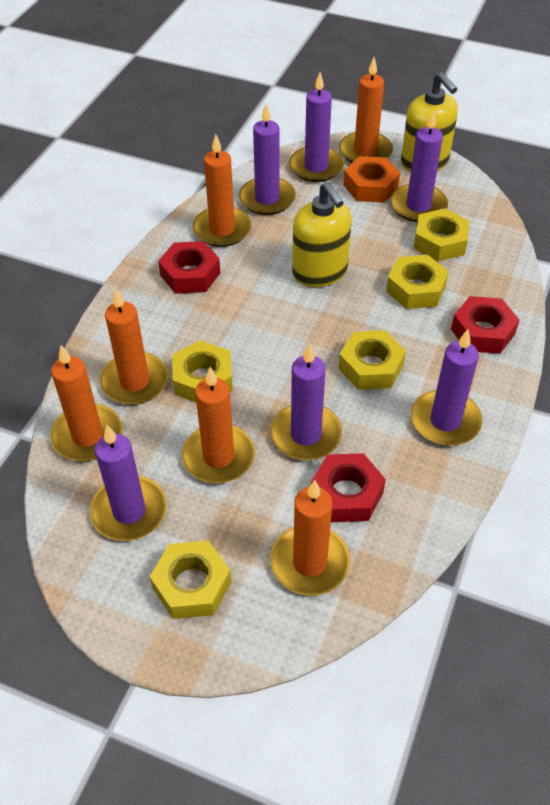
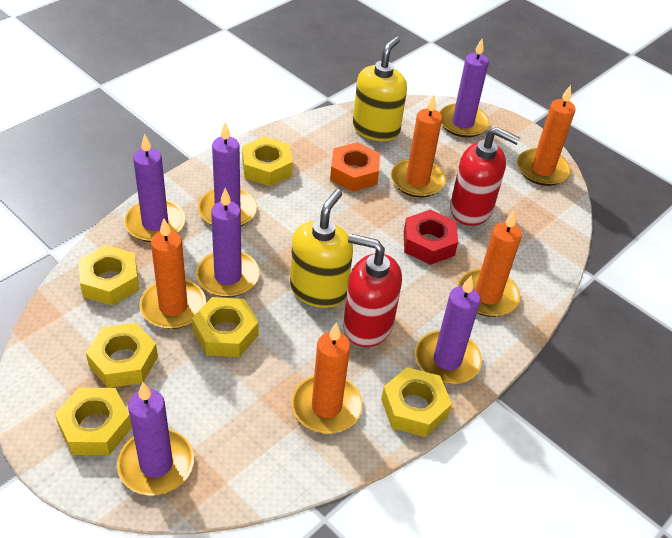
orange candle: [50,345,123,461] [100,289,168,405] [182,367,255,483] [193,134,251,247] [270,480,350,596] [339,57,393,163] = 6 -> [139,219,206,329] [292,323,363,434] [391,95,446,197] [458,210,522,317] [517,85,576,186] = 5
red nut: [158,241,220,294] [311,453,386,522] [451,296,519,354] = 3 -> [404,209,458,265] = 1
red soap dispenser: none = 0 -> [343,234,402,347] [450,127,520,226] = 2
yellow nut: [150,541,231,619] [172,340,233,402] [339,330,406,390] [386,255,449,309] [414,208,470,262] = 5 -> [55,388,132,455] [79,245,139,305] [86,323,158,388] [192,297,259,357] [242,136,293,186] [381,367,452,437] = 6

